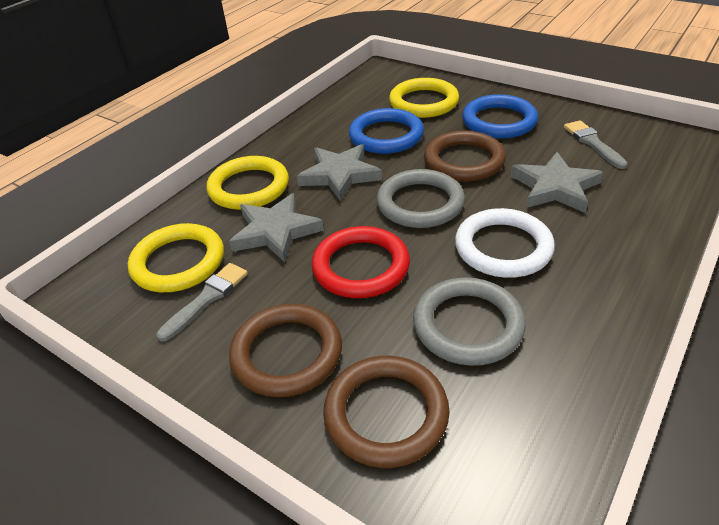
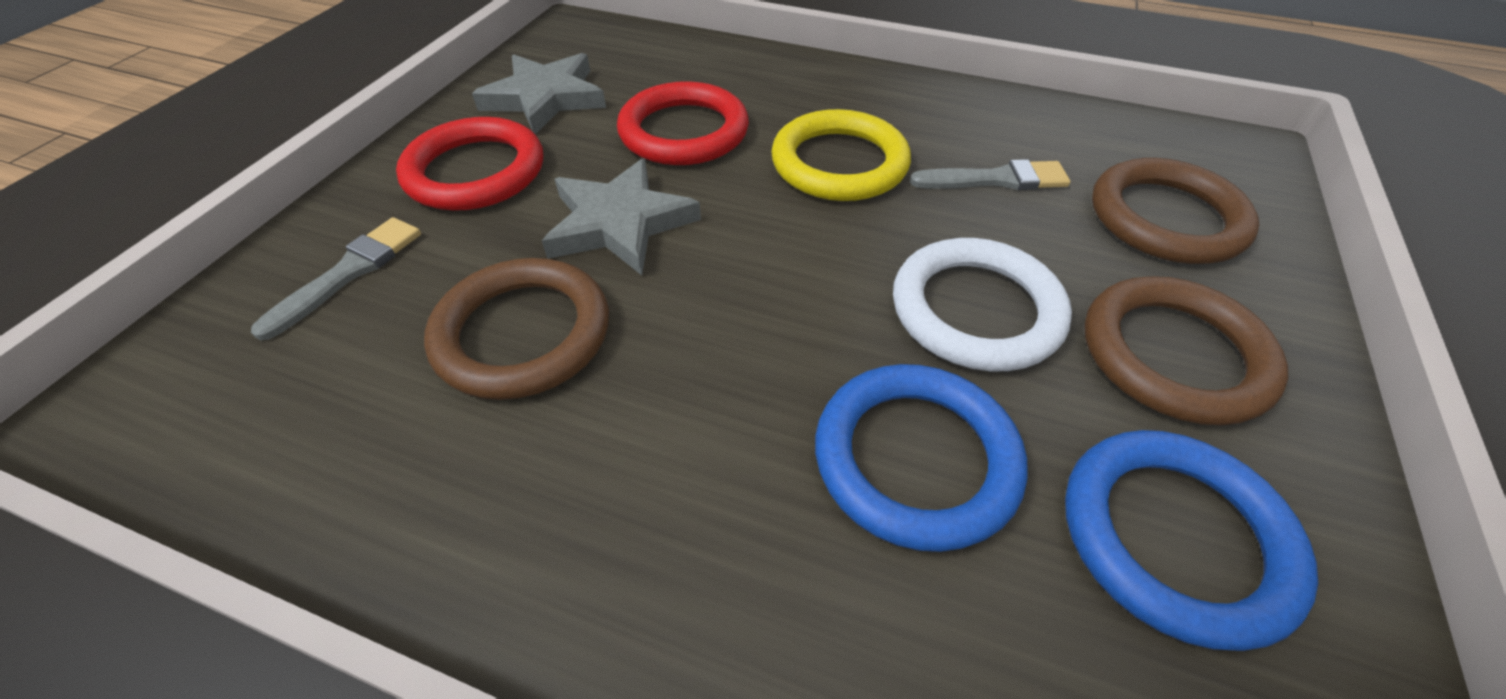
grey ring: [377,169,465,228] [413,277,526,366] = 2 -> none = 0
grey star: [229,193,324,262] [297,144,382,201] [511,152,604,213] = 3 -> [472,53,606,134] [542,158,701,275] = 2
red ring: [312,226,410,298] = 1 -> [396,117,543,211] [617,81,749,165] = 2
yellow ring: [128,223,224,292] [206,156,289,210] [389,78,459,118] = 3 -> [771,109,911,201] = 1

